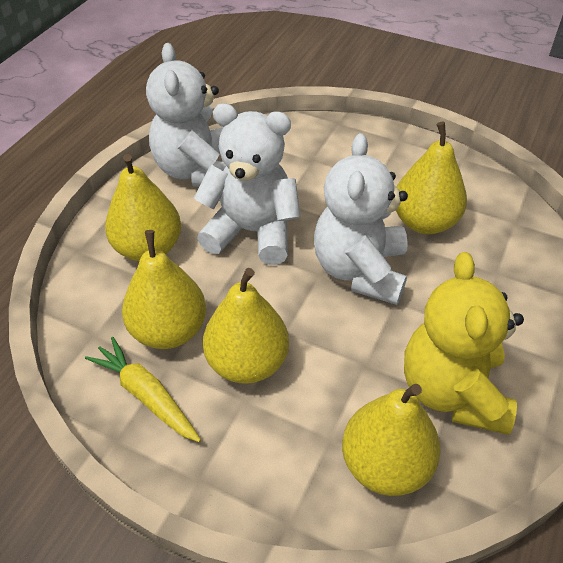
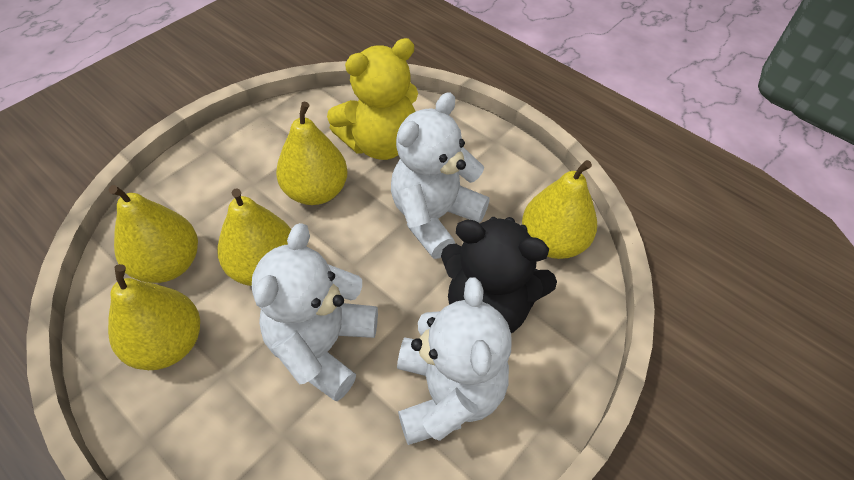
black teddy bear: none = 0 -> [441,217,557,333] = 1
yellow carrot: [85,337,201,442] = 1 -> none = 0

